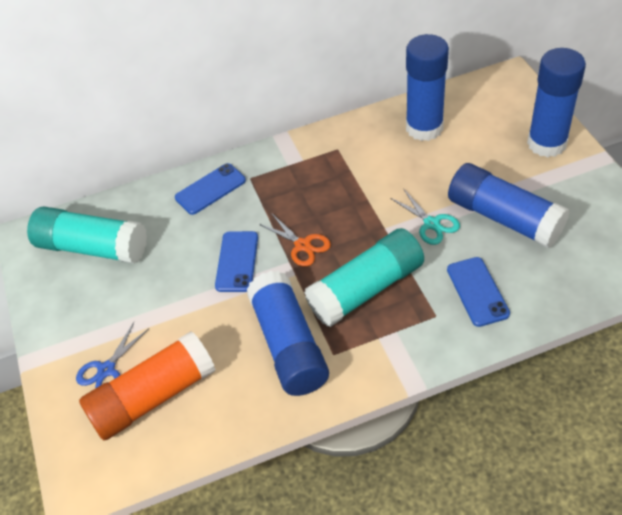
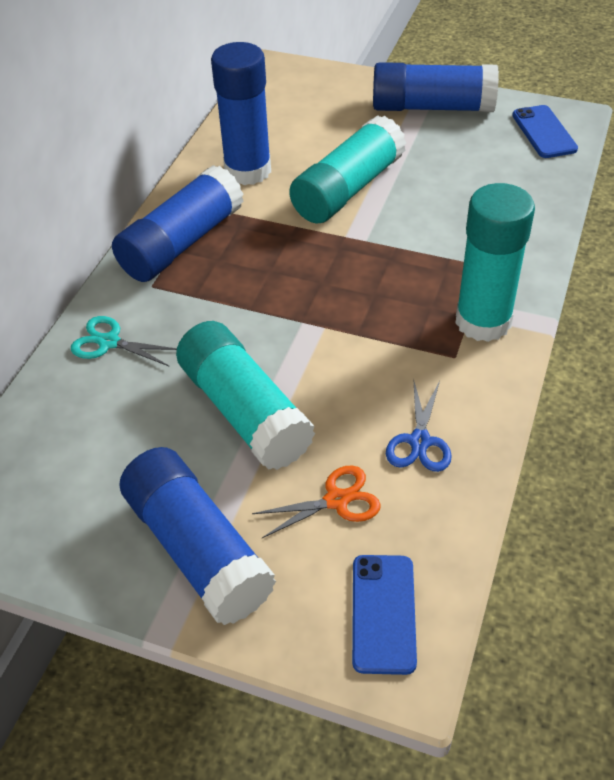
blue phone: [175,163,246,215] [215,231,258,292] [447,257,510,327] = 3 -> [352,555,417,675] [512,105,578,158] = 2
orange glue stick: [79,331,216,440] = 1 -> none = 0
turquoise glue stick: [27,207,147,264] [304,228,424,327] = 2 -> [176,321,315,470] [289,115,406,224] [455,183,535,342] = 3

